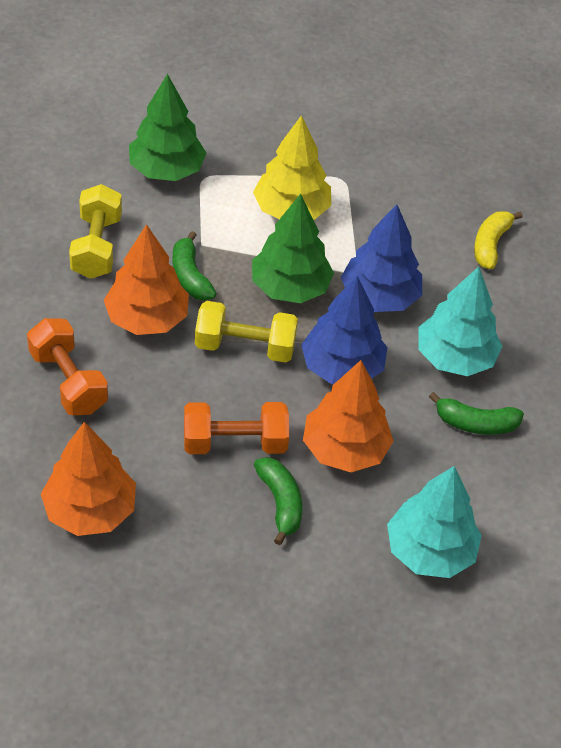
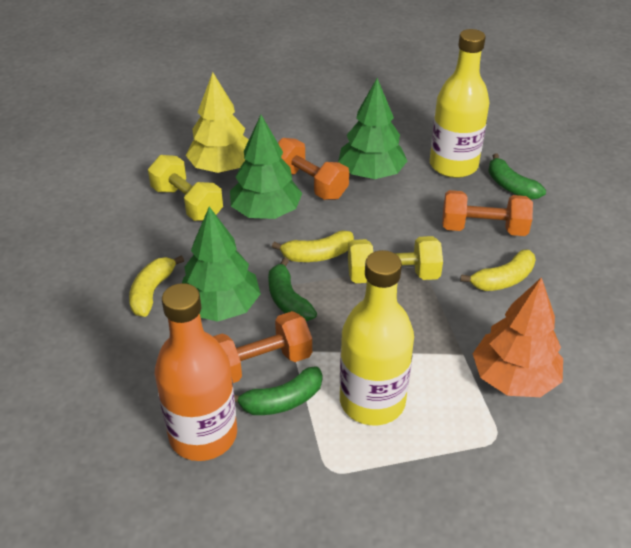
blue tree: [301,276,387,384] [341,204,422,312] = 2 -> none = 0
green tree: [129,74,206,181] [252,194,334,303] = 2 -> [182,207,261,322] [230,115,302,219] [338,78,407,179] = 3
orange bottle: none = 0 -> [155,283,237,461] = 1
orange dumbbell: [27,318,108,415] [184,402,289,454] = 2 -> [213,311,312,383] [278,138,349,200] [442,190,533,236] = 3
orange tree: [41,422,136,536] [104,224,189,335] [303,360,393,472] = 3 -> [473,277,563,397] = 1
turquoise tree: [387,466,482,578] [418,267,503,376] = 2 -> none = 0
yellow banana: [474,211,523,269] = 1 -> [129,255,184,317] [272,230,354,262] [460,250,536,291] = 3
yellow bottle: none = 0 -> [340,250,414,425] [430,29,490,178] = 2

